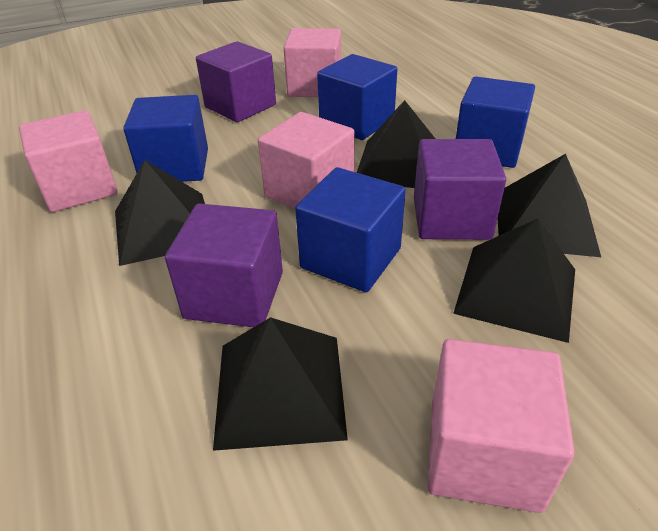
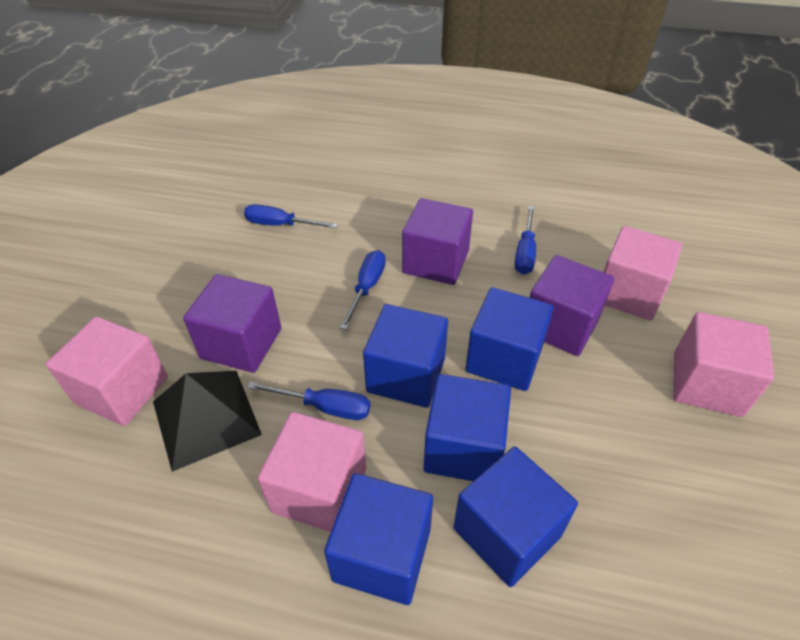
black pyramid: [115,160,205,266] [213,317,348,451] [357,100,435,188] [453,219,575,343] [498,154,601,257] = 5 -> [153,371,262,472] = 1
blue cube: [123,95,208,182] [295,167,406,292] [317,54,397,140] [456,76,535,168] = 4 -> [324,473,433,605] [363,304,448,408] [423,374,511,481] [454,447,578,587] [465,287,554,391] = 5
blue screwdriver: none = 0 -> [244,204,338,228] [248,382,370,420] [340,250,386,330] [515,206,536,274] = 4

